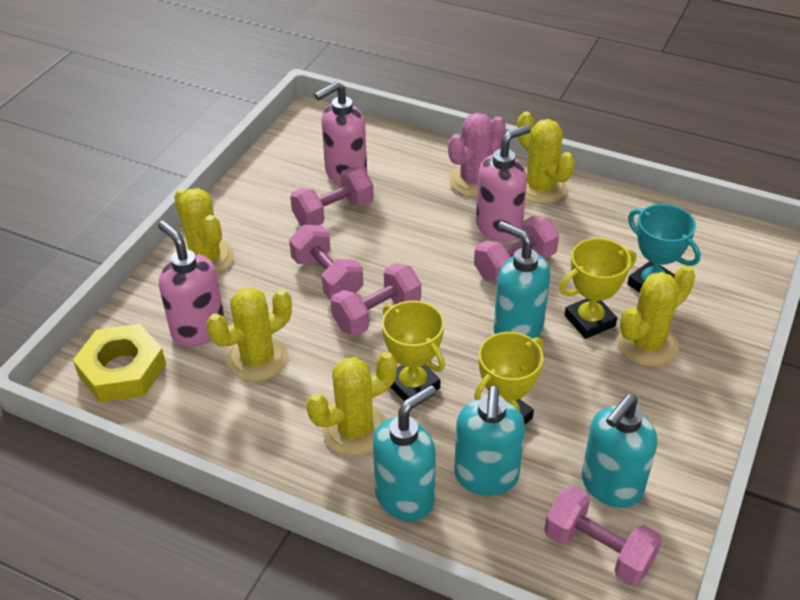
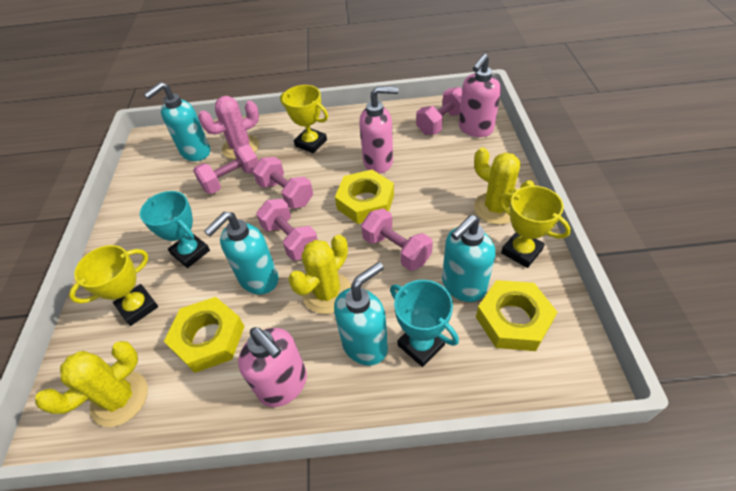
turquoise trophy: [627,204,701,293] = 1 -> [140,191,210,268] [390,280,459,367] = 2
yellow cactus: [174,188,234,274] [206,287,292,382] [306,352,397,456] [517,112,575,204] [617,265,695,367] = 5 -> [35,341,148,427] [288,235,351,314] [474,147,535,225] = 3
yellow nut: [73,324,166,402] = 1 -> [164,297,245,373] [335,170,394,224] [476,280,557,351] = 3

